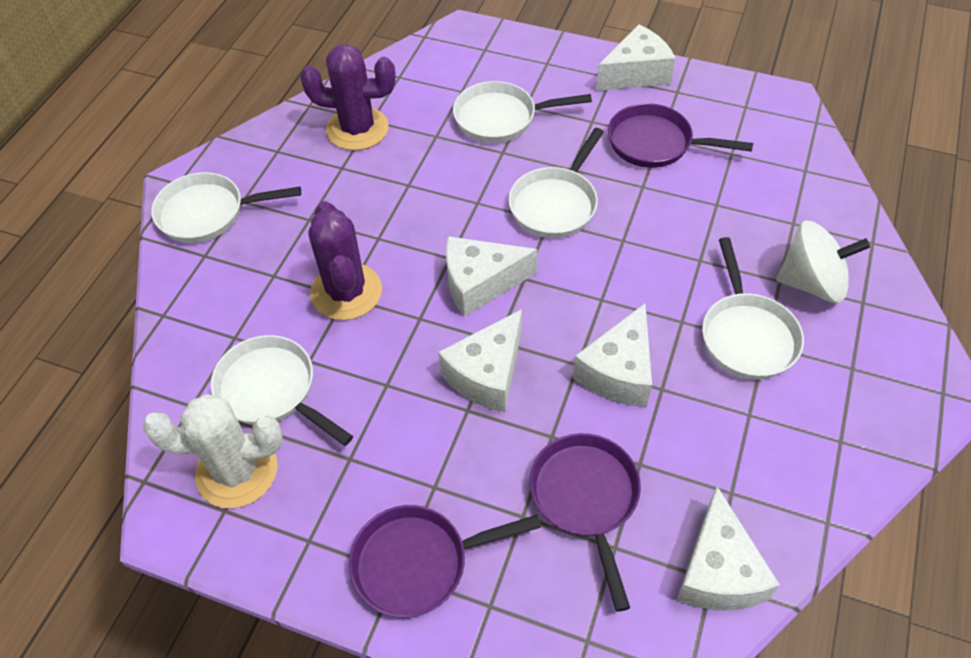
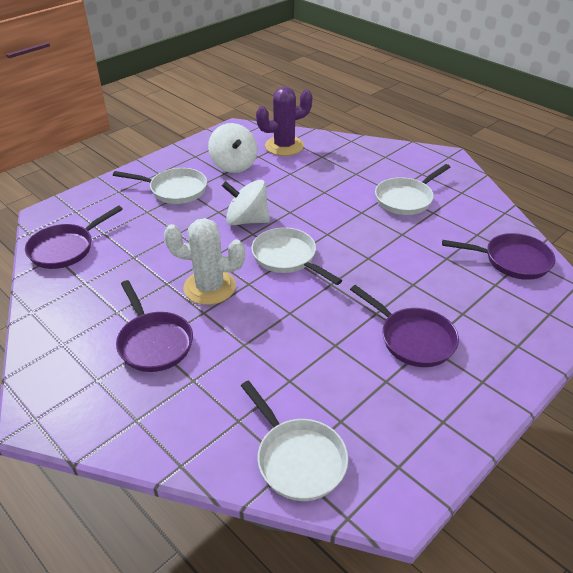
purple cactus: [300,44,396,151] [309,201,382,320] = 2 -> [256,87,313,156] = 1
purple pan: [349,505,541,618] [530,433,641,612] [608,103,753,168] = 3 -> [25,205,123,269] [116,280,193,372] [350,285,459,367] [442,233,555,280] = 4
white cheese: [438,309,522,412] [446,236,538,317] [573,303,652,407] [596,24,675,91] [676,486,780,610] = 5 -> none = 0
white pan: [151,172,301,243] [211,335,353,446] [453,81,592,143] [508,128,604,238] [702,237,804,379] = 5 -> [113,168,207,204] [241,381,348,501] [251,228,342,285] [375,164,450,215] = 4
white spinning top: [776,220,870,303] = 1 -> [208,123,257,173] [222,180,270,225] = 2

